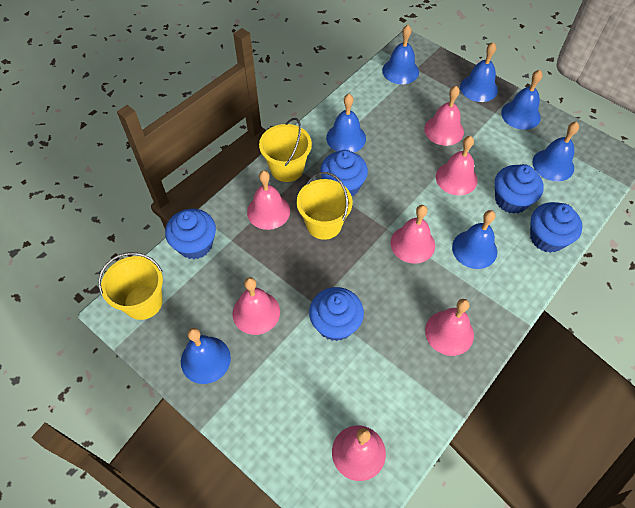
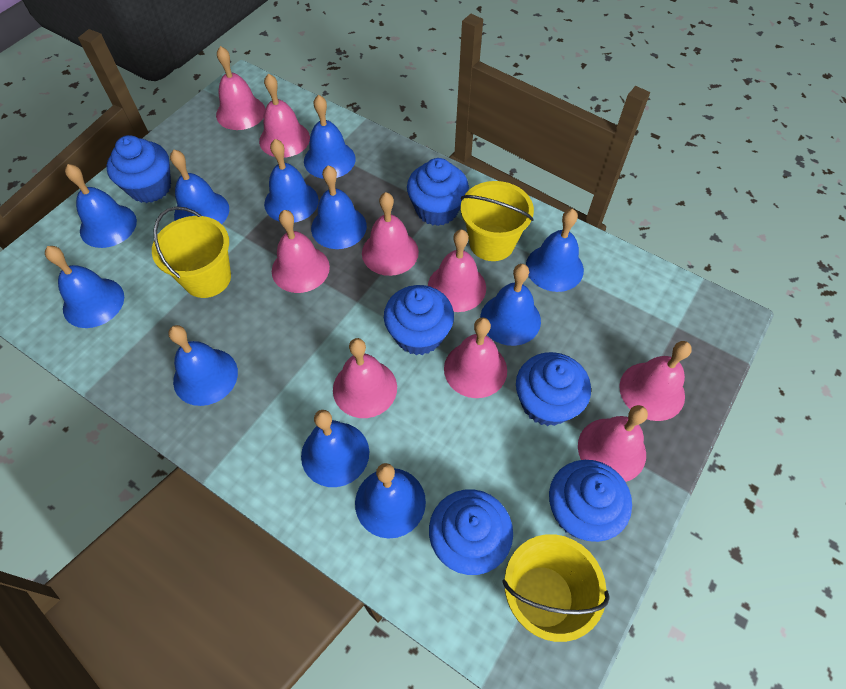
blue bell: [181,328,231,384] [326,94,366,153] [382,25,419,84] [452,210,497,269] [460,42,498,102] [501,70,543,130] [532,122,579,181] = 7 -> [45,246,124,328] [65,164,137,248] [168,325,238,406] [170,149,229,224] [264,139,319,222] [301,410,369,487] [304,95,356,179] [311,165,367,249] [355,463,426,539] [480,264,541,346] [526,209,584,292] = 11
blue cupcake: [165,209,216,259] [309,287,364,341] [320,150,368,196] [495,164,544,214] [530,202,582,253] = 5 -> [106,135,171,203] [384,285,454,355] [407,158,469,226] [429,489,513,575] [516,352,591,426] [549,460,632,542] = 6
pink bell: [233,277,280,335] [247,170,290,230] [332,425,386,481] [391,205,435,264] [424,86,464,146] [425,299,474,356] [436,136,478,196] = 7 -> [216,46,265,130] [259,73,310,158] [272,210,330,293] [333,338,397,418] [362,192,419,276] [428,229,486,312] [444,317,507,398] [578,405,648,482] [619,341,692,421] = 9

